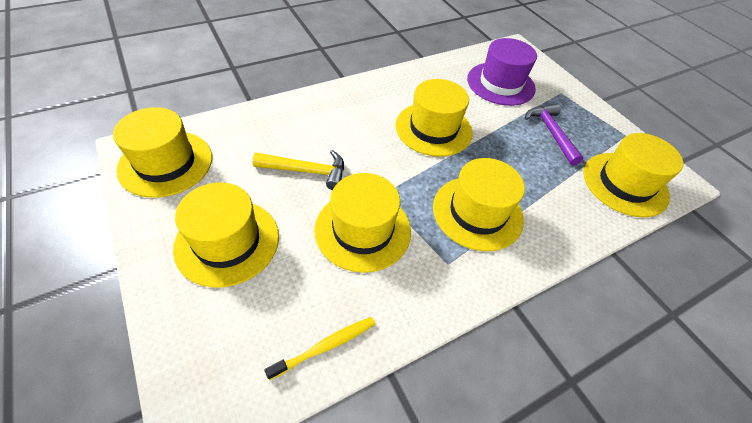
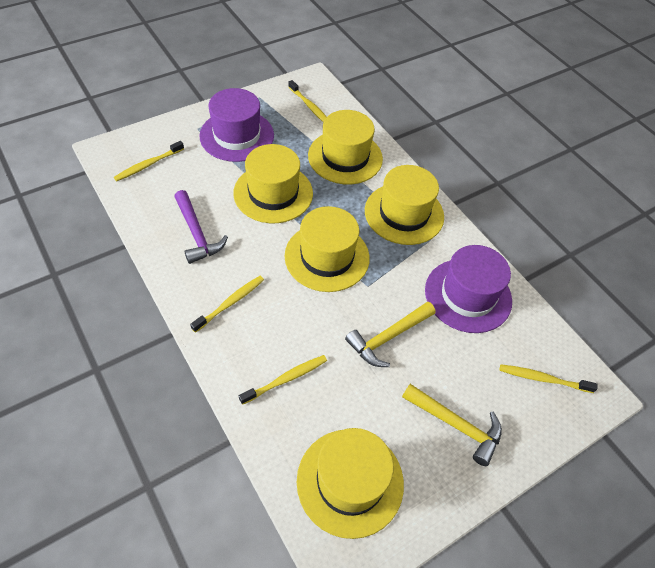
purple hat: [467,38,537,106] = 1 -> [199,88,274,162] [425,245,512,333] = 2
yellow hammer: [253,150,344,190] = 1 -> [345,302,436,367] [402,384,502,466] = 2
yellow hat: [113,107,212,198] [173,182,279,287] [314,173,411,273] [396,79,473,157] [433,158,525,251] [583,133,683,217] = 6 -> [233,144,313,223] [285,206,370,292] [297,428,404,539] [308,110,383,184] [365,165,444,245] = 5
yellow toothbrush: [264,317,375,380] = 1 -> [114,141,184,181] [190,276,264,333] [239,355,327,405] [288,80,327,122] [500,364,598,393] = 5

